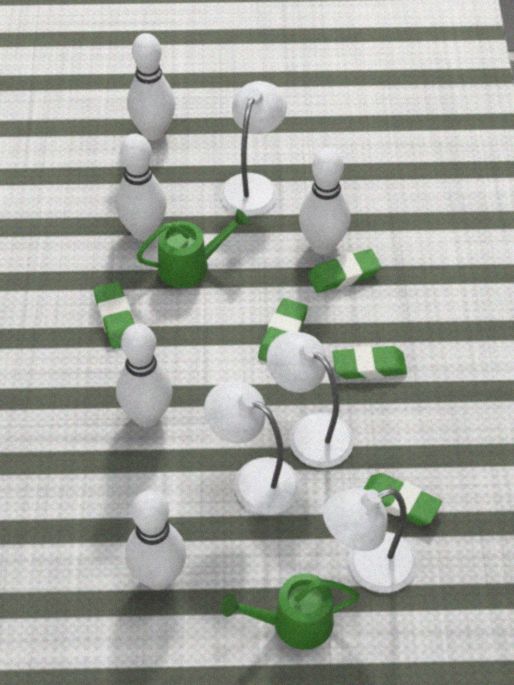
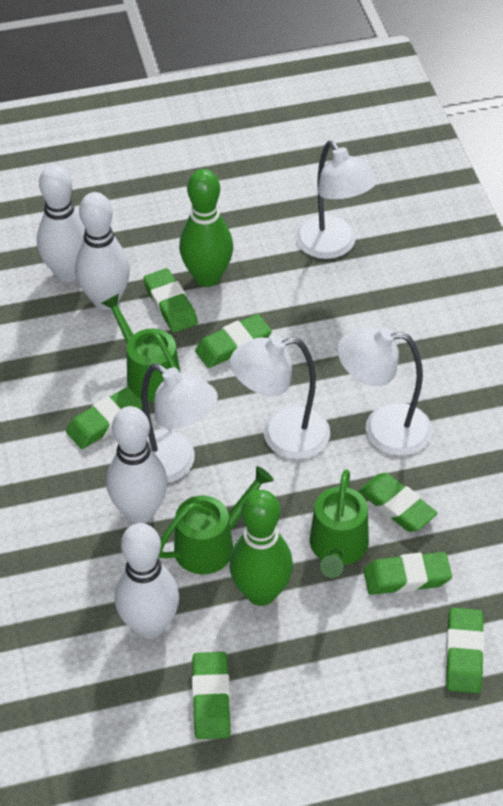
green bowling pin: none = 0 -> [179,169,233,287] [229,490,293,606] = 2
green eraser: [94,282,134,349] [258,298,308,362] [308,249,381,293] [332,346,407,379] [364,473,442,525] = 5 -> [66,387,142,449] [143,268,198,333] [192,652,230,739] [195,314,272,368] [358,473,438,532] [364,552,452,595] [446,608,484,693] = 7
green watering can: [136,209,249,288] [221,573,360,650] = 2 -> [101,294,181,402] [158,466,274,574] [310,470,369,578] = 3
white bowling pin: [116,134,167,240] [116,323,173,427] [125,490,186,590] [127,33,176,141] [299,148,351,255] = 5 -> [37,164,85,282] [75,192,130,310] [107,406,168,523] [115,523,179,639] = 4

